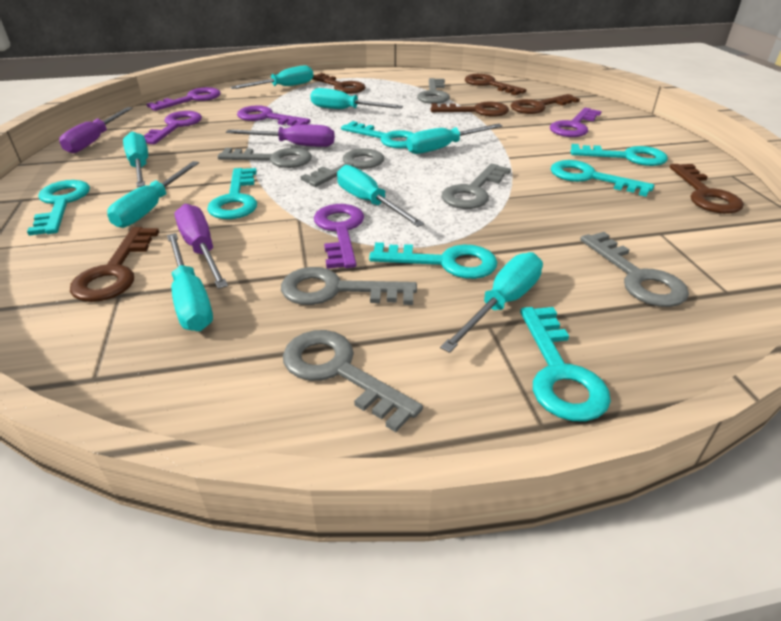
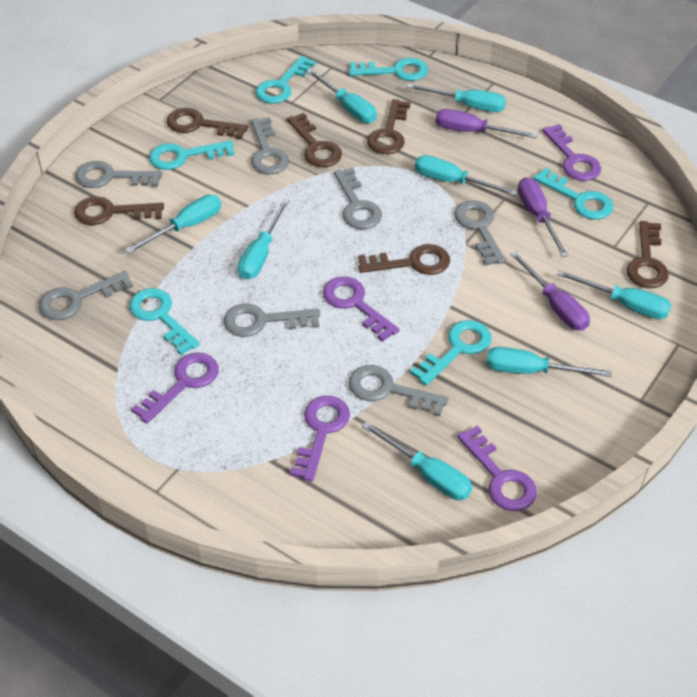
turquoise key: [27,180,90,236] [207,168,257,219] [341,121,414,149] [369,242,498,279] [520,307,611,422] [551,160,654,197] [570,144,668,166] = 7 -> [129,288,200,355] [149,140,234,170] [256,56,316,104] [349,58,428,81] [410,320,492,386] [533,168,613,219] = 6

